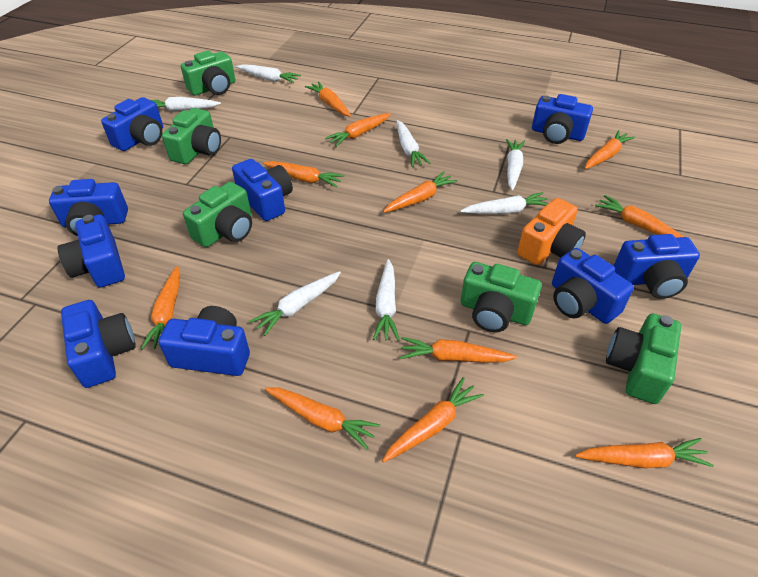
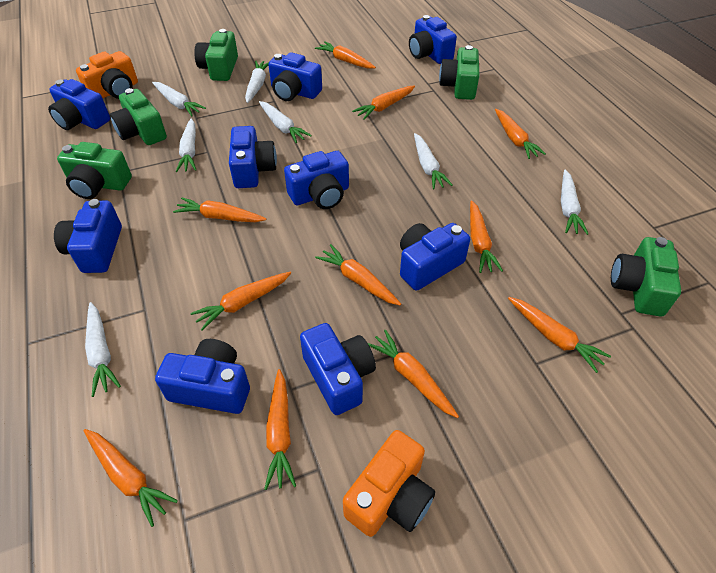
orange camera: [517,198,586,265] = 1 -> [76,51,138,99] [343,430,436,537] = 2

